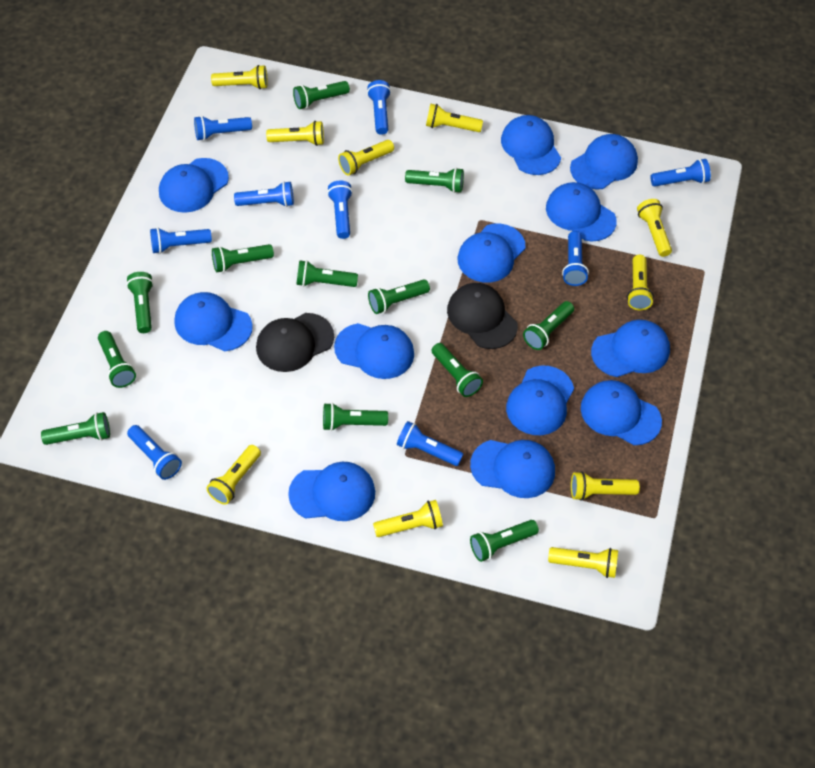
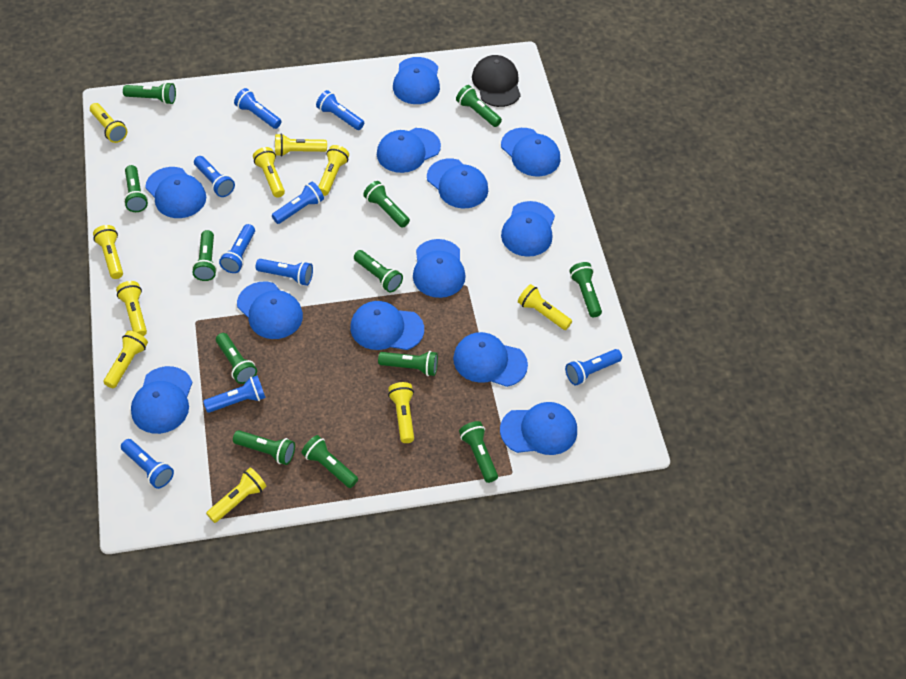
black cap: [256,313,334,372] [447,283,518,349] = 2 -> [472,55,521,107] = 1

